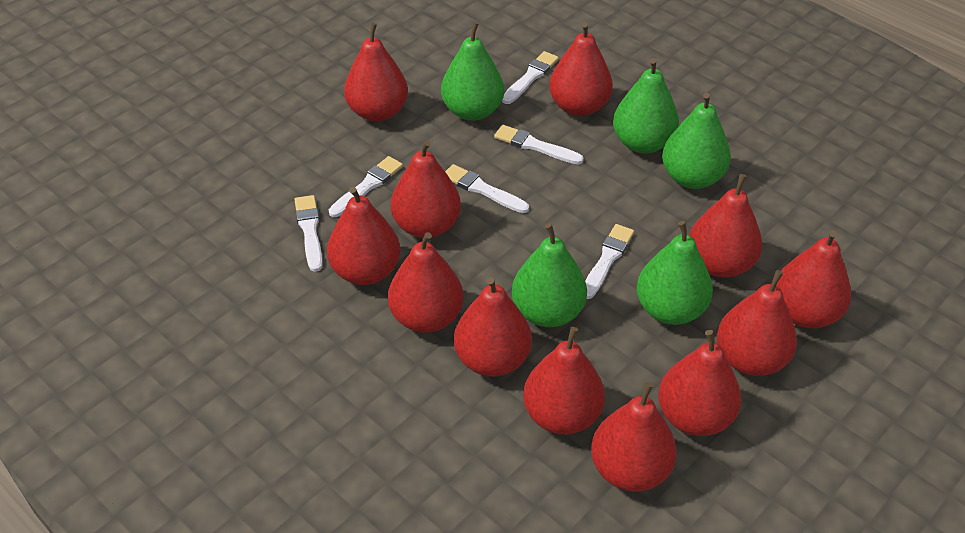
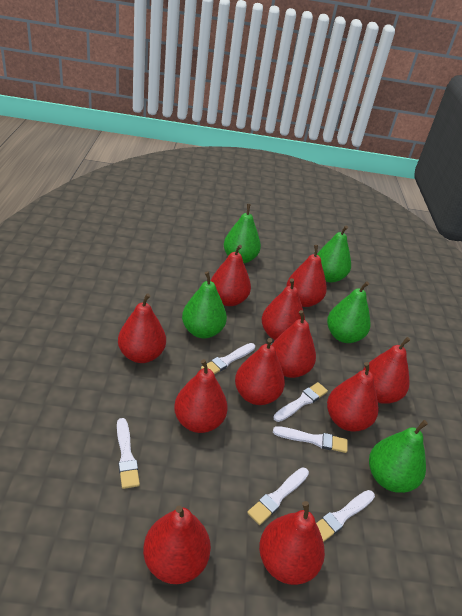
red pear: [327,187,400,285] [344,23,408,122] [388,232,463,333] [391,140,461,238] [454,277,532,377] [523,327,605,435] [549,22,613,116] [591,382,677,491] [658,330,741,436] [689,174,762,278] [717,270,797,376] [776,230,851,328] = 12 -> [118,293,166,363] [143,505,211,584] [174,359,228,433] [211,245,251,306] [235,338,285,405] [259,501,325,585] [262,278,305,340] [272,310,316,378] [286,245,327,307] [327,362,378,432] [363,337,410,404] = 11

